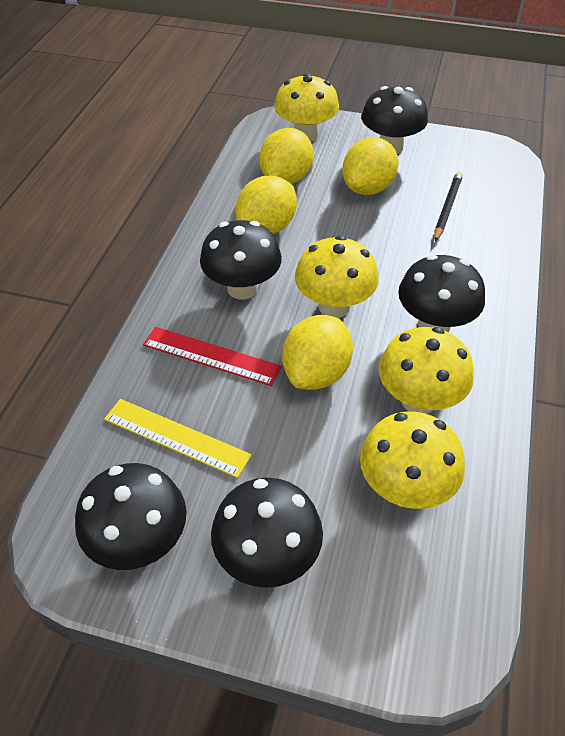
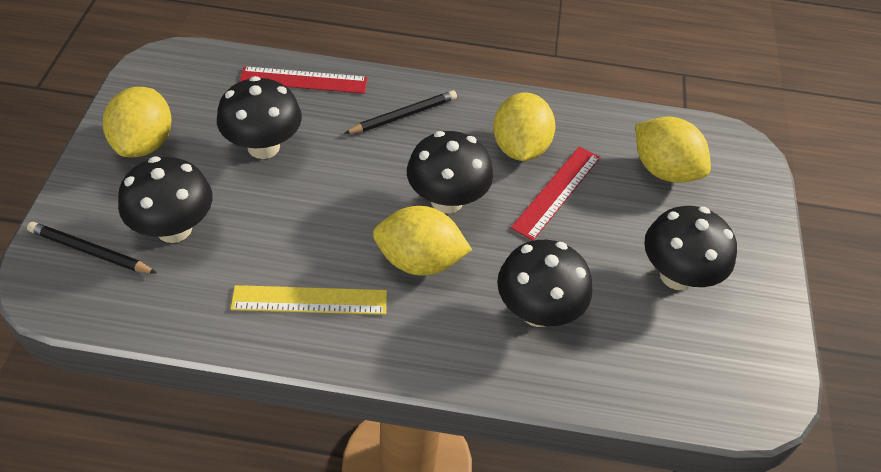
black pencil: [434,171,463,242] = 1 -> [27,222,156,273] [344,90,457,134] = 2
red ruler: [143,327,282,386] = 1 -> [239,66,367,94] [511,146,600,241] = 2
yellow mushroom: [274,73,339,142] [295,236,379,318] [360,412,465,509] [379,327,474,414] = 4 -> none = 0

